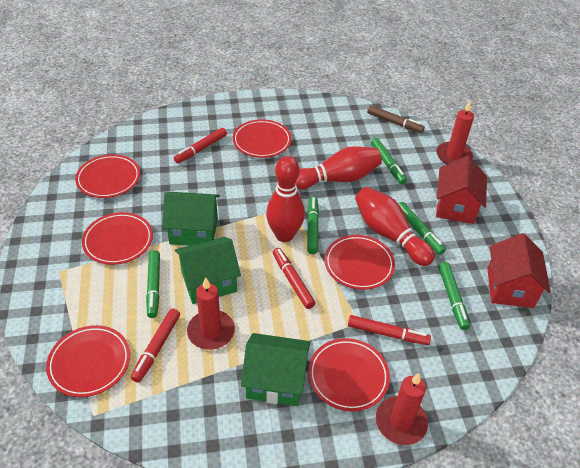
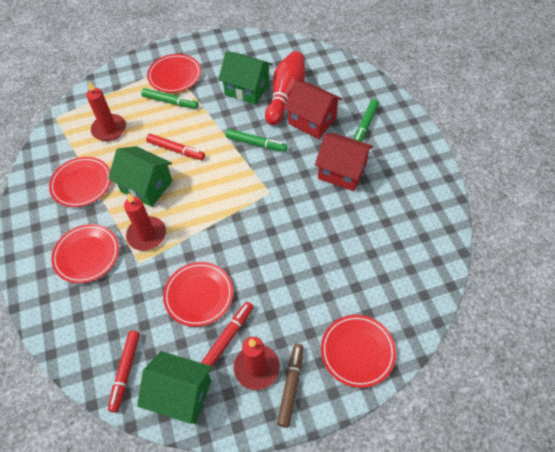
green marker: [146,250,160,318] [307,196,319,254] [371,138,407,184] [398,202,446,255] [439,262,470,330] = 5 -> [141,88,199,109] [226,129,287,152] [354,99,379,142] = 3
red bowling pin: [266,156,305,242] [296,146,382,190] [355,187,435,266] = 3 -> [265,51,305,125] = 1
red marker: [131,309,180,383] [174,128,227,163] [273,248,316,309] [348,315,431,345] = 4 -> [108,331,140,413] [146,134,205,160] [201,302,254,367] = 3
red plate: [46,325,130,397] [75,154,140,198] [82,212,153,265] [233,119,292,158] [308,338,390,411] [324,235,395,290] = 6 -> [49,157,111,207] [51,224,119,283] [147,54,201,93] [163,262,233,327] [321,315,396,388] = 5

